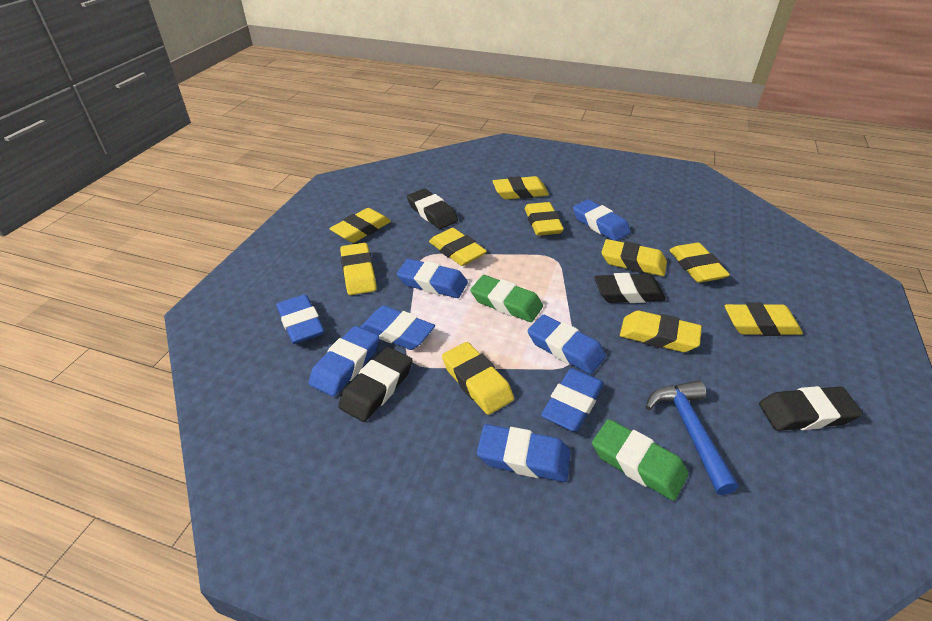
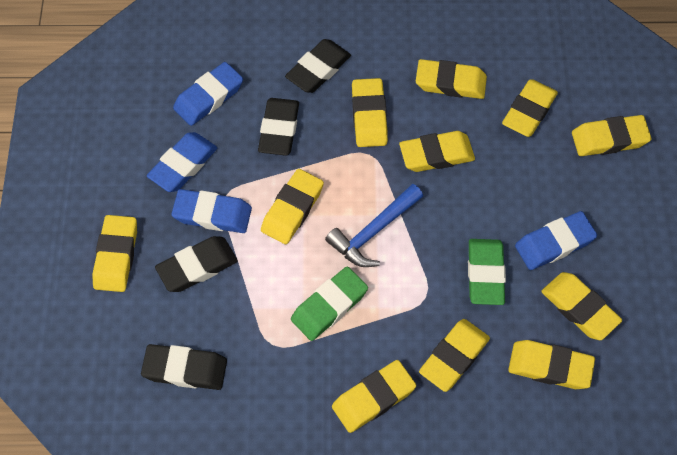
blue eraser: [277,294,324,344] [309,326,379,397] [360,306,435,350] [397,259,468,298] [477,424,571,482] [527,315,606,374] [541,368,604,432] [573,199,631,241] = 8 -> [147,132,217,192] [171,189,252,233] [173,62,243,126] [515,211,597,270] = 4
yellow eraser: [329,208,391,243] [340,243,377,295] [429,228,487,266] [442,342,514,415] [492,176,549,200] [525,202,564,236] [601,239,667,276] [620,310,702,352] [669,243,730,283] [725,303,803,336] = 10 -> [92,215,137,292] [261,169,324,244] [332,360,416,433] [352,78,388,147] [399,131,475,172] [416,59,487,99] [419,319,490,392] [502,79,558,137] [508,340,595,389] [541,272,622,340] [572,115,652,156] = 11

